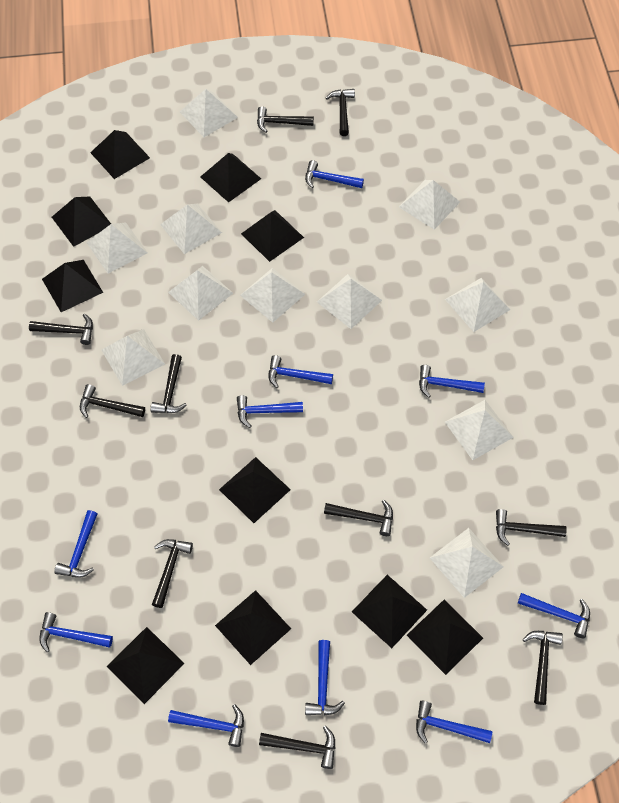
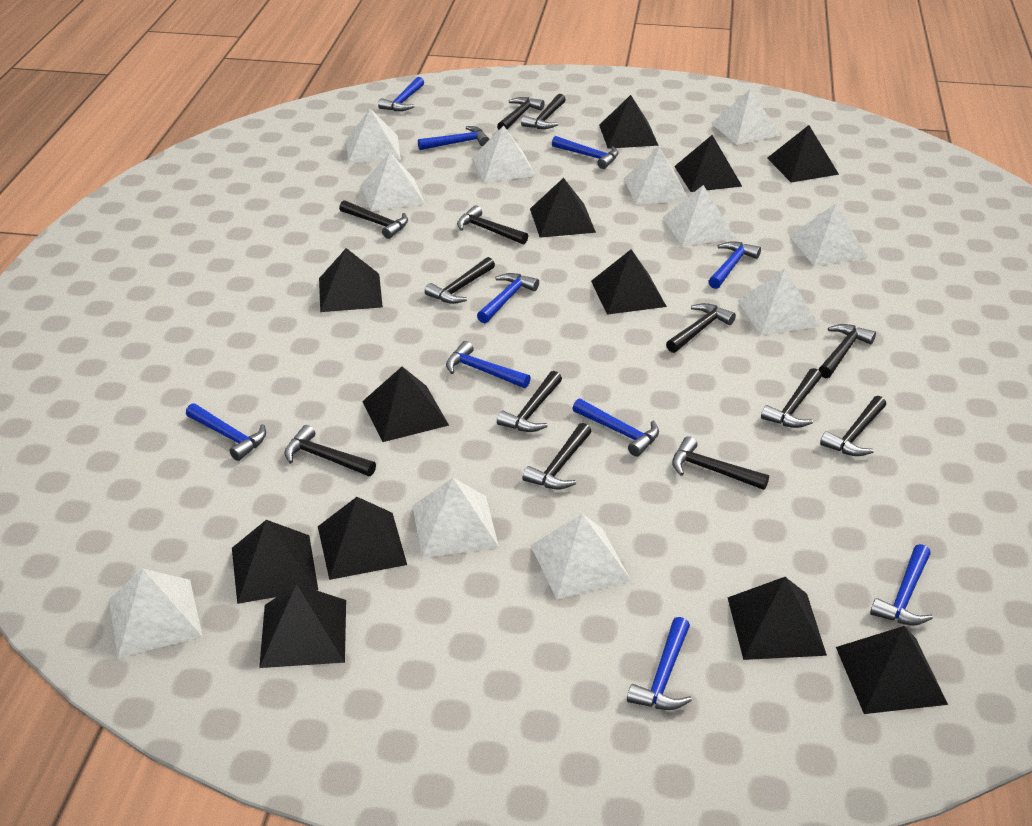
black hammer: [29,314,93,345] [80,384,145,418] [150,354,186,413] [152,539,193,608] [257,106,314,133] [259,726,335,769] [324,500,393,536] [326,89,355,136] [496,509,567,546] [523,631,563,705] = 10 -> [284,425,376,476] [339,200,408,239] [425,257,495,304] [457,205,528,245] [497,97,544,130] [497,371,562,432] [521,94,566,129] [522,423,591,489] [666,303,736,353] [672,436,769,490] [761,368,822,428] [818,324,876,378] [820,396,886,456] = 13
black pyramid: [42,260,103,312] [52,197,111,247] [90,130,150,179] [107,627,185,704] [200,153,261,203] [215,590,291,665] [219,457,291,523] [241,210,304,262] [352,575,427,648] [407,600,483,675] = 10 -> [232,520,318,604] [259,584,346,668] [318,497,407,580] [319,248,383,312] [362,367,449,442] [530,178,596,238] [591,249,667,315] [599,95,659,149] [674,135,743,192] [727,577,827,660] [767,125,839,183] [836,626,948,714] = 12

